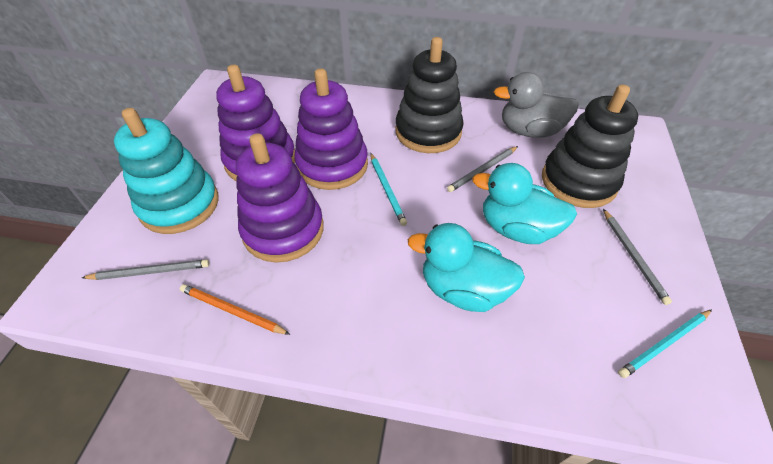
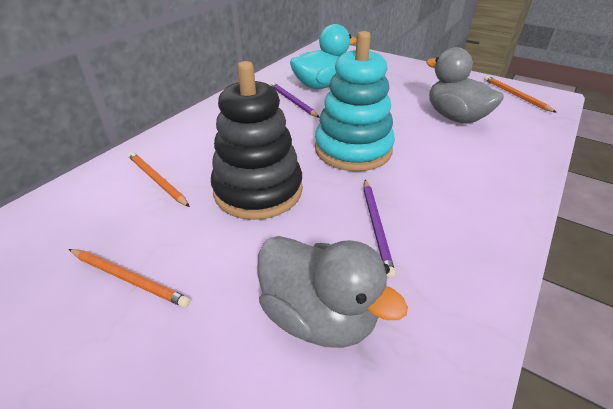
black stacking toy: [395,37,464,153] [542,84,638,208] = 2 -> [211,61,303,220] = 1
grey duck: [494,72,579,138] = 1 -> [258,236,408,348] [426,47,504,124] = 2
grey pencil: [82,259,209,280] [447,146,518,192] [603,209,672,305] = 3 -> none = 0
orange pencil: [180,284,290,335] = 1 -> [69,249,190,308] [128,152,190,207] [484,76,557,113] = 3
purple pencil: none = 0 -> [270,82,320,118] [364,180,396,278] = 2
purple stacking toy: [216,64,295,181] [236,133,324,263] [294,68,368,190] = 3 -> none = 0
turquoise duck: [408,223,525,312] [472,163,577,244] = 2 -> [290,24,357,89] = 1
turquoise pencil: [370,153,407,226] [618,309,712,378] = 2 -> none = 0

